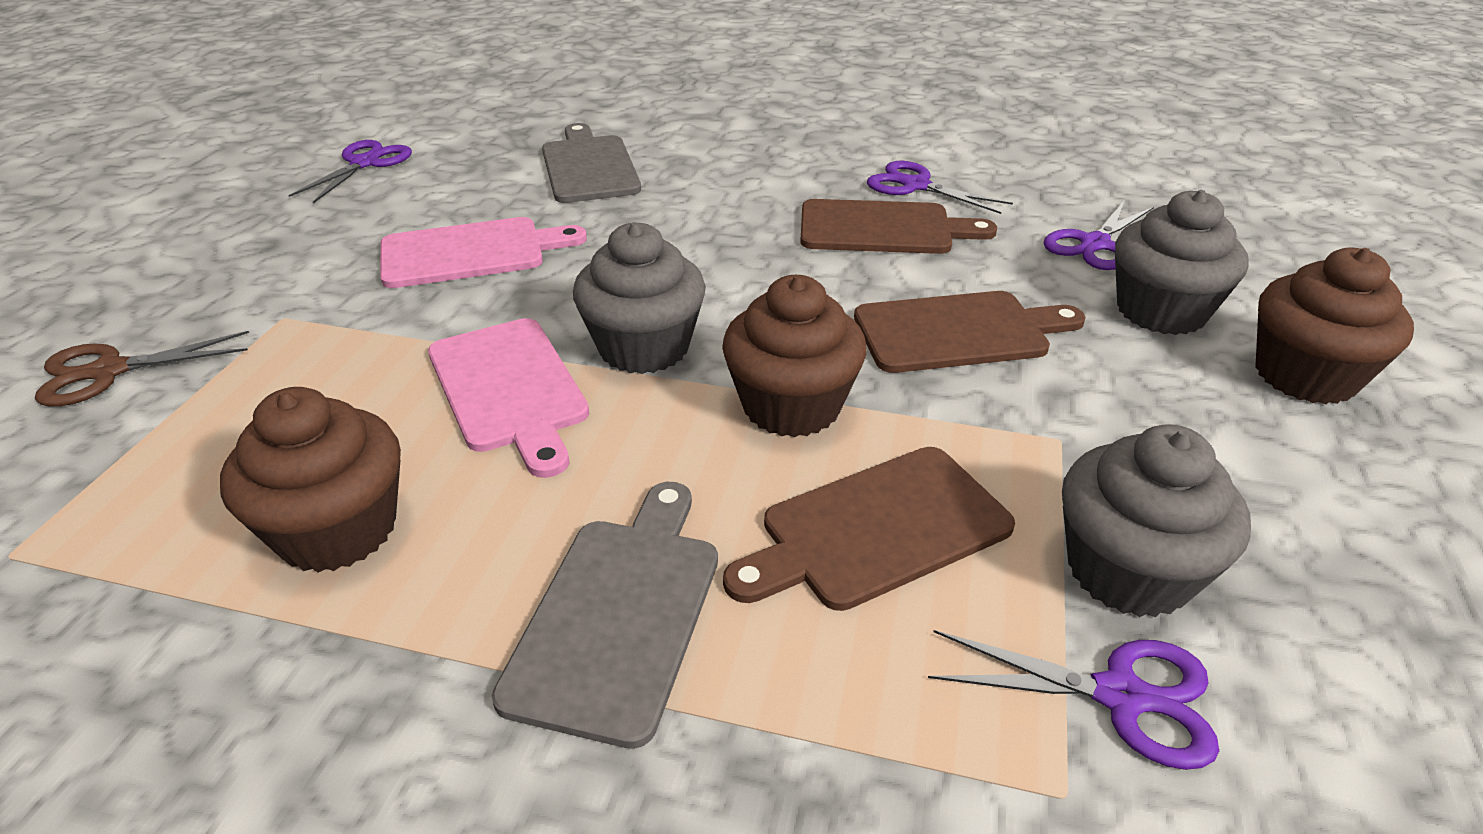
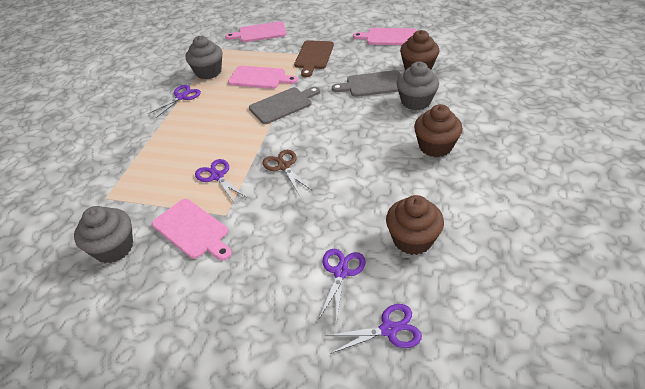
brown cutting board: [723,447,1015,611] [800,199,997,254] [854,291,1086,373] = 3 -> [294,40,334,77] = 1
pink cutting board: [380,217,587,288] [428,318,589,478] = 2 -> [152,199,232,260] [225,21,287,42] [228,66,298,89] [353,28,417,45] = 4

